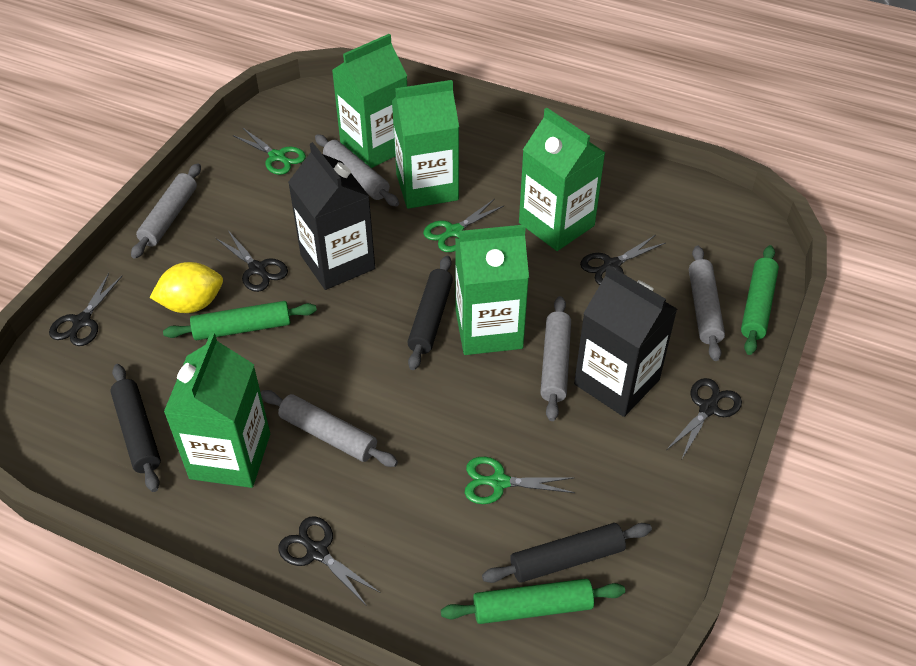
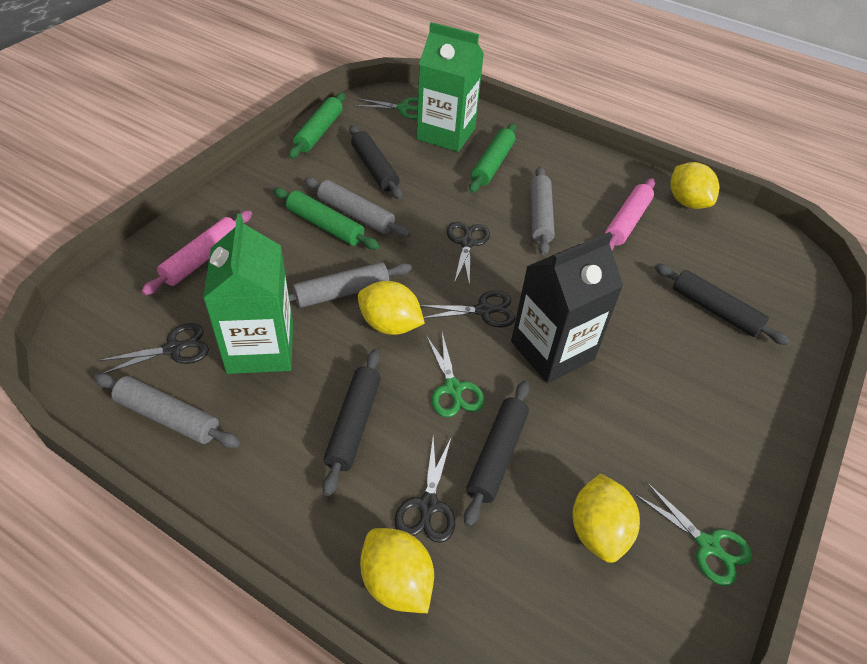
black carton: [288,142,375,290] [574,266,677,417] = 2 -> [511,232,623,383] = 1
black rolling pin: [110,364,161,492] [407,256,453,370] [482,523,652,583] = 3 -> [322,349,381,496] [349,125,403,200] [464,381,530,527] [655,264,790,345] = 4
black scissors: [49,273,122,346] [216,231,288,292] [278,517,381,606] [580,235,665,285] [666,378,742,459] = 5 -> [97,323,209,373] [394,436,455,543] [420,291,516,327] [447,222,490,286] = 4
green carton: [164,332,270,488] [332,34,407,168] [392,80,459,209] [455,225,529,355] [519,108,606,251] = 5 -> [203,214,293,374] [416,22,484,152] = 2
grey rolling pin: [131,163,201,259] [261,390,398,467] [315,134,399,207] [540,296,571,421] [689,246,725,361] = 5 -> [94,373,240,448] [289,262,412,308] [304,177,410,238] [530,167,555,256] = 4
pink rolling pin: none = 0 -> [142,210,252,295] [605,178,655,250] = 2
yellow lemon: [150,262,223,313] = 1 -> [358,281,425,335] [360,528,434,613] [573,473,640,563] [670,162,719,209] = 4

